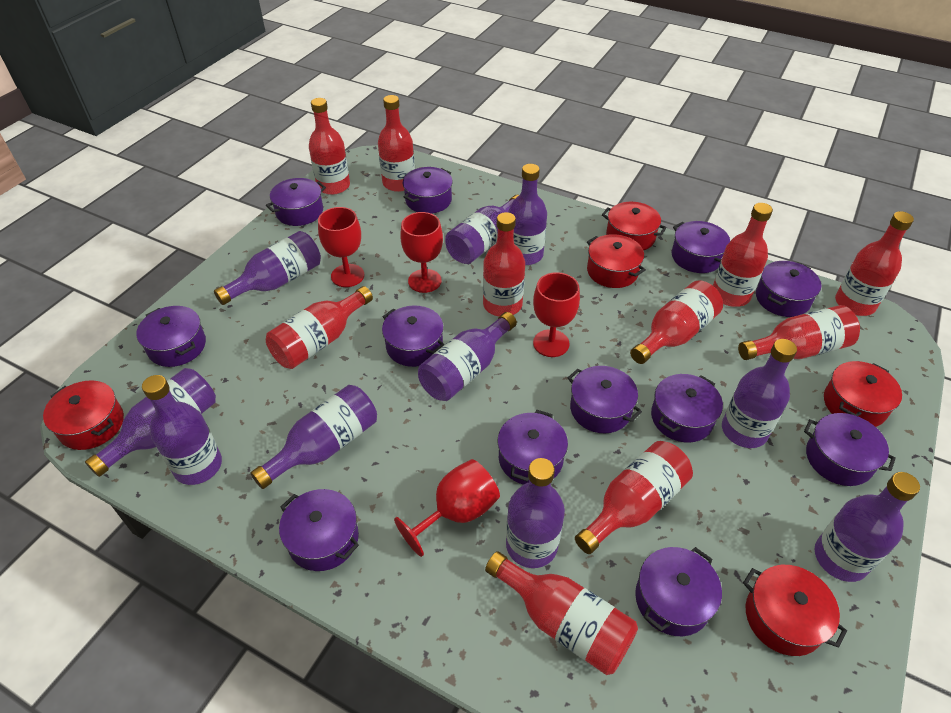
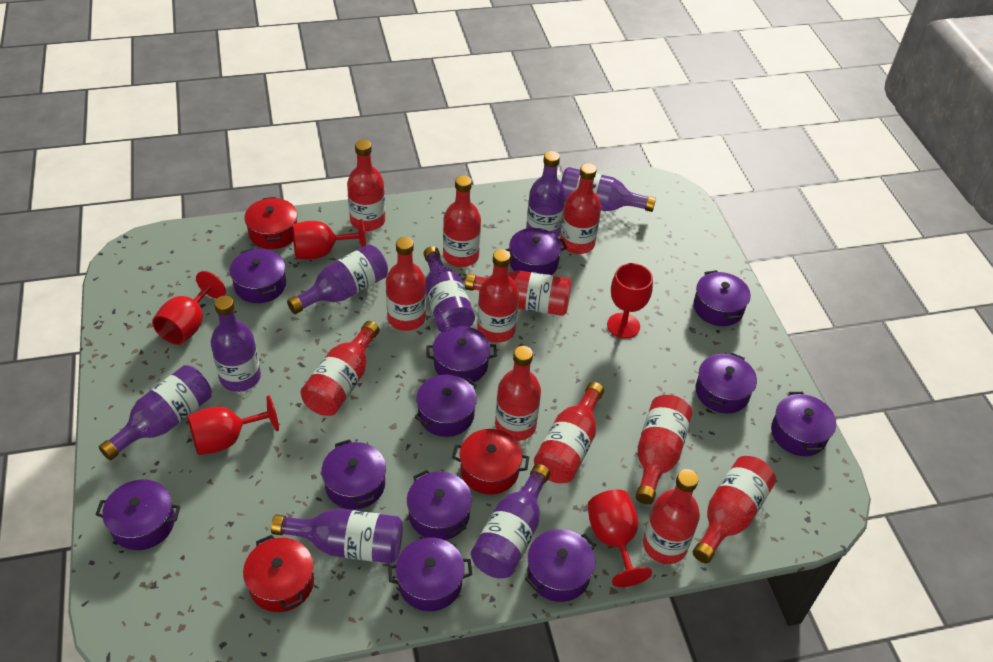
purple bottle: [85,368,216,477] [142,375,222,485] [214,231,321,305] [251,385,377,489] [418,312,517,401] [445,195,519,264] [506,458,565,568] [508,164,547,265] [722,339,797,448] [815,472,920,582] = 10 -> [99,365,212,460] [211,296,261,392] [271,509,403,564] [287,244,388,314] [423,246,475,332] [471,464,550,579] [526,151,566,237] [561,167,656,212] = 8
red bottle: [266,286,373,369] [309,98,350,195] [378,95,415,192] [483,212,525,316] [485,551,638,675] [575,441,693,554] [630,280,723,364] [713,203,773,307] [738,305,860,360] [835,211,914,316] = 10 -> [301,321,380,416] [347,140,385,231] [386,237,426,331] [443,175,481,267] [465,271,572,316] [477,249,519,343] [495,346,541,441] [534,382,604,483] [560,163,601,254] [635,395,692,504] [643,469,700,564] [693,456,776,563] = 12
red goblet: [318,207,364,287] [394,459,500,557] [400,212,443,293] [533,272,580,357] = 4 -> [152,271,226,345] [188,395,279,455] [292,219,366,260] [587,489,652,587] [607,263,653,339] = 5
red pot: [43,380,124,450] [587,234,646,288] [602,202,667,251] [743,565,847,656] [824,361,902,427] = 5 -> [243,535,314,612] [244,197,297,249] [452,429,529,495] = 3

